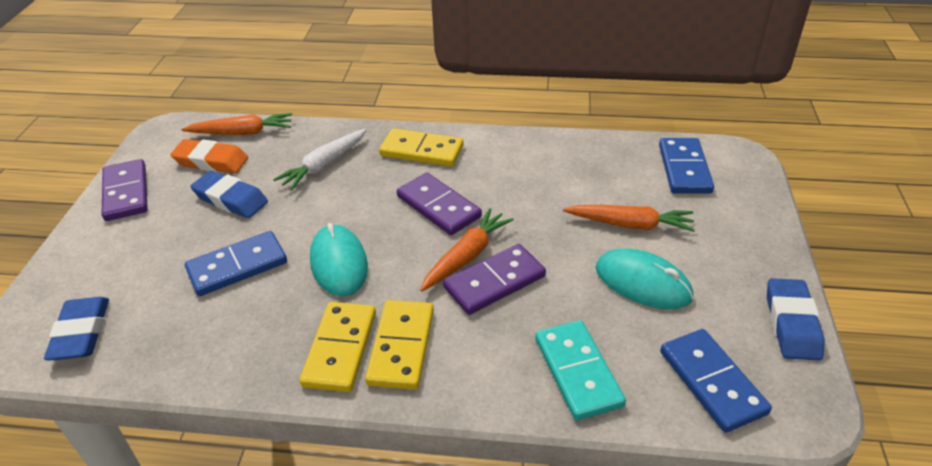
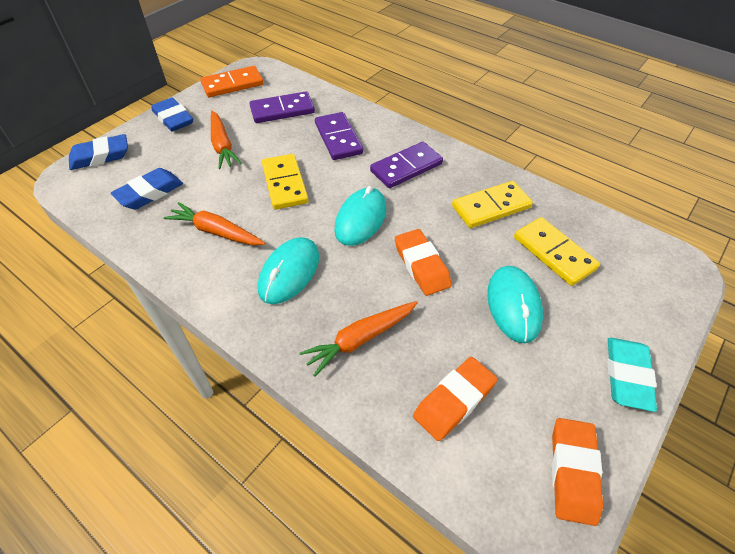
blue domino: [185,231,287,296] [659,138,714,194] [660,329,772,433] = 3 -> none = 0
orange domino: none = 0 -> [200,66,264,97] = 1
orange eraser: [170,139,248,173] = 1 -> [395,229,452,296] [413,357,497,441] [552,418,603,526] = 3
turquoise domino: [535,320,626,421] = 1 -> none = 0
turquoise eraser: none = 0 -> [607,338,657,412] = 1
turquoise mouse: [310,223,368,297] [596,249,693,309] = 2 -> [258,237,319,304] [335,186,386,246] [487,266,543,343] = 3
white carrot: [273,128,367,191] = 1 -> none = 0

